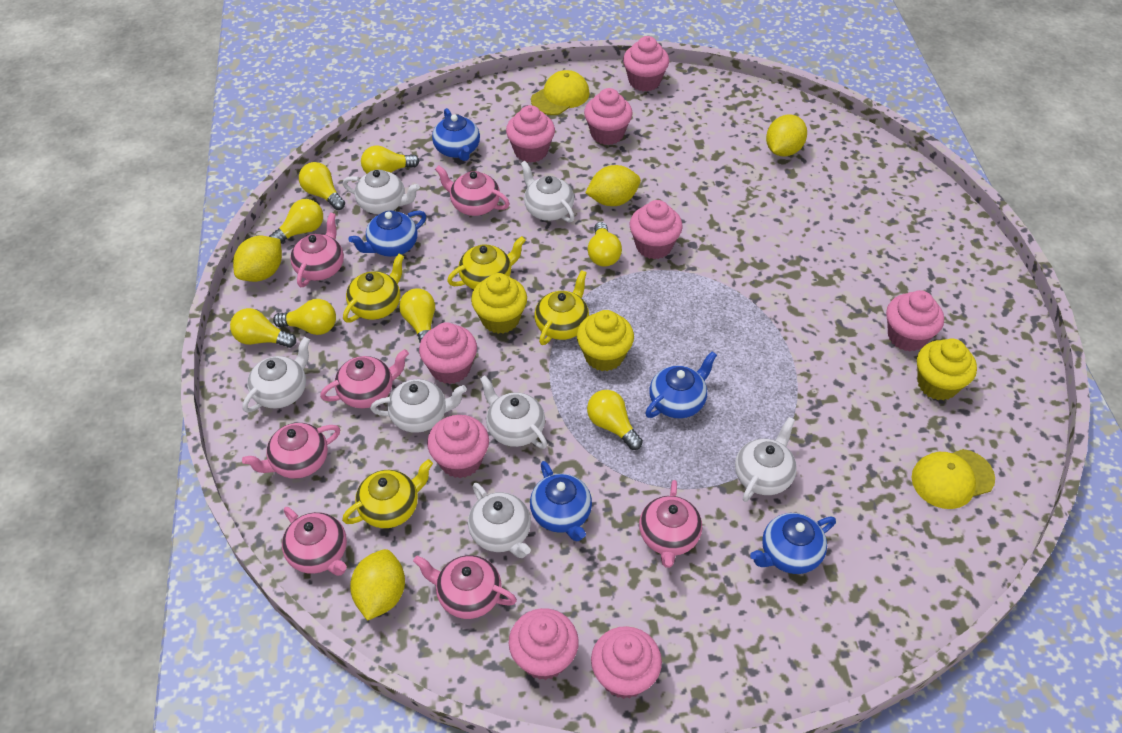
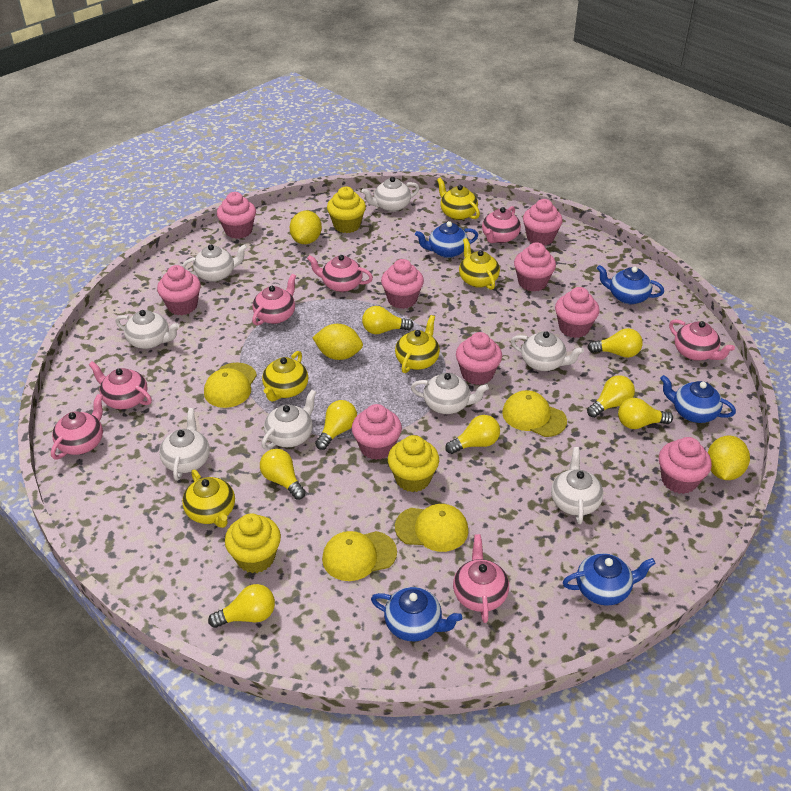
white teapot: [243,337,310,413] [343,169,420,214] [370,379,467,433] [468,483,531,558] [480,375,547,449] [521,161,575,222] [735,417,797,502] = 7 -> [116,310,179,349] [159,408,210,481] [182,244,247,282] [261,390,316,450] [361,177,420,212] [411,373,489,414] [511,331,584,371] [551,447,603,524] = 8
yellow cap: [531,70,590,115] [911,449,995,509] = 2 -> [204,363,257,408] [322,531,397,581] [395,504,468,552] [502,390,567,437] = 4
yellow lemon: [233,236,282,282] [350,549,405,621] [585,165,641,206] [766,115,807,156] = 4 -> [290,211,322,244] [312,324,363,360] [708,435,750,480] = 3
yellow teapot: [342,459,433,528] [343,254,404,323] [447,236,526,289] [534,270,589,345] = 4 -> [182,470,235,528] [262,351,308,401] [395,315,440,373] [437,178,480,220] [459,238,500,290] = 5

